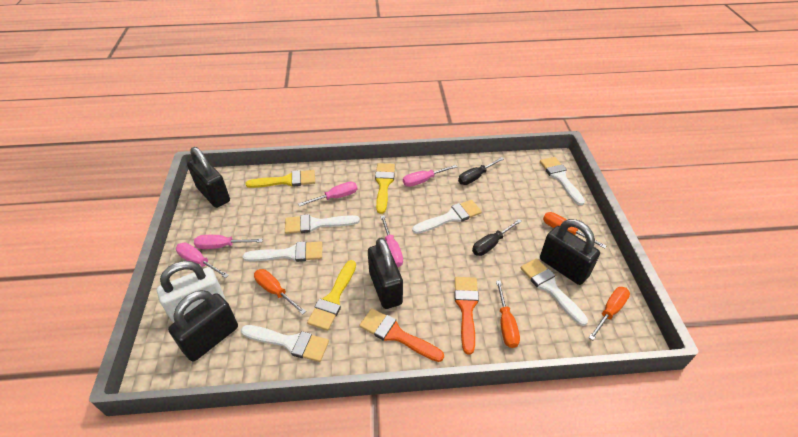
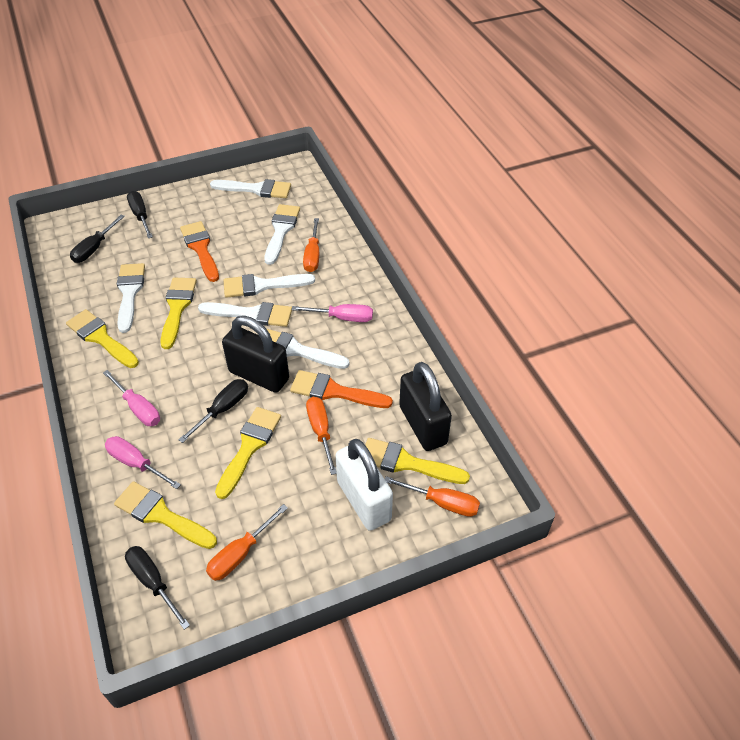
black padlock: [168,290,238,362] [187,147,230,208] [368,238,403,309] [540,219,600,285] = 4 -> [222,316,289,393] [399,362,452,451] = 2
black screwdriver: [458,157,504,185] [472,219,522,256] = 2 -> [70,215,125,263] [125,546,190,630] [127,191,153,238] [178,379,248,443] = 4
pink screwdriver: [176,243,229,278] [194,235,263,249] [298,182,357,207] [380,215,403,267] [403,165,457,187] = 5 -> [103,370,160,426] [105,436,181,489] [291,304,373,322] = 3
yellow brush: [246,170,315,188] [307,260,356,331] [375,163,395,214] = 3 -> [66,309,139,368] [114,481,217,549] [160,278,197,349] [215,407,281,499] [365,438,470,484] = 5

